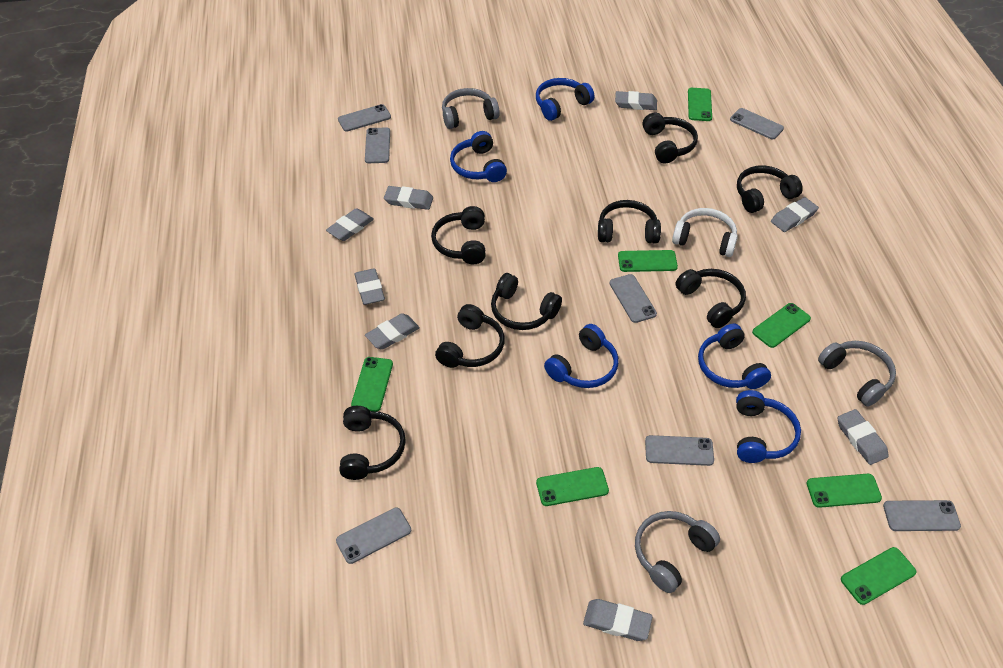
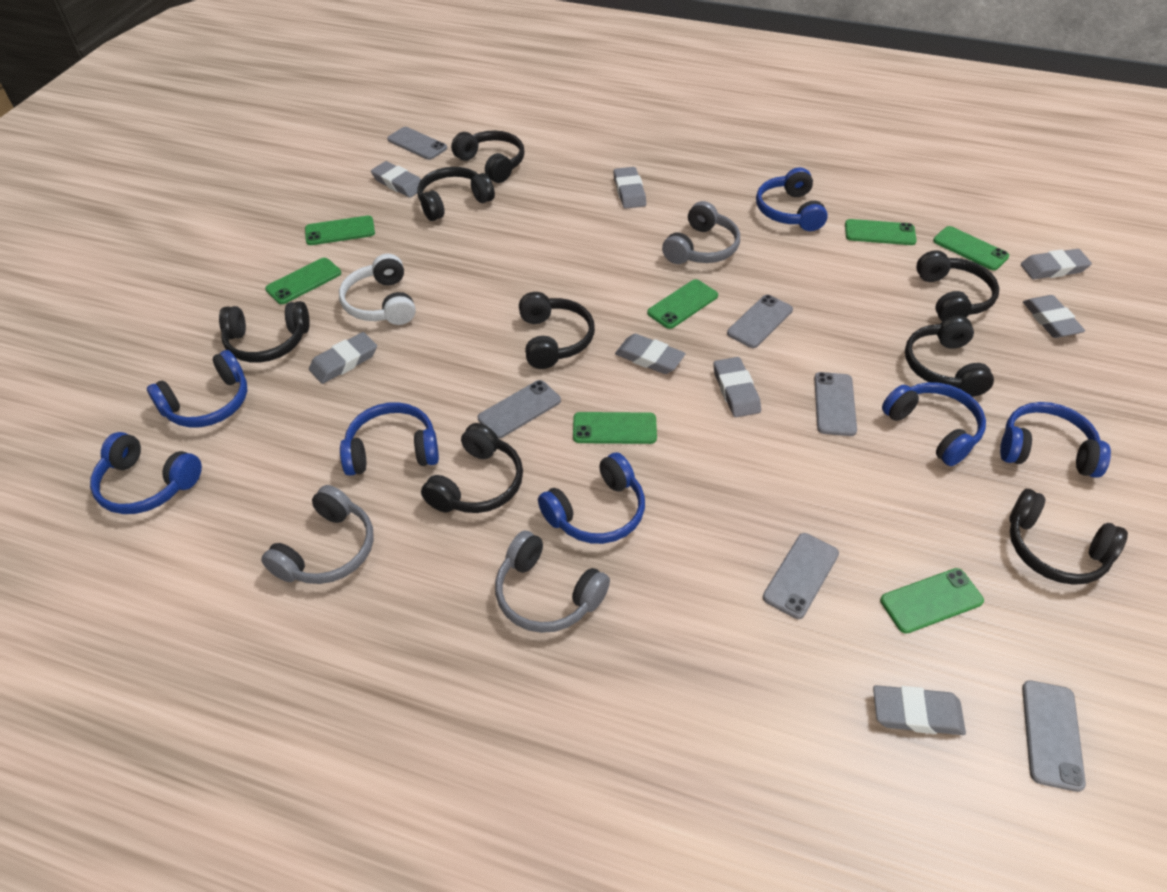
blue headphones: [450,131,507,182] [536,78,595,121] [544,324,618,388] [698,324,771,389] [736,390,801,463] = 5 -> [90,432,202,514] [147,350,247,428] [340,402,439,476] [538,452,645,544] [756,168,828,231] [882,382,986,466] [1000,402,1111,478] = 7
grey phone: [336,507,411,564] [338,104,391,131] [365,128,390,163] [609,274,657,323] [645,435,714,466] [730,108,784,139] [883,500,961,531] = 7 -> [387,127,447,160] [478,380,561,439] [727,295,793,348] [763,533,839,619] [814,372,857,436] [1022,680,1086,792] = 6

